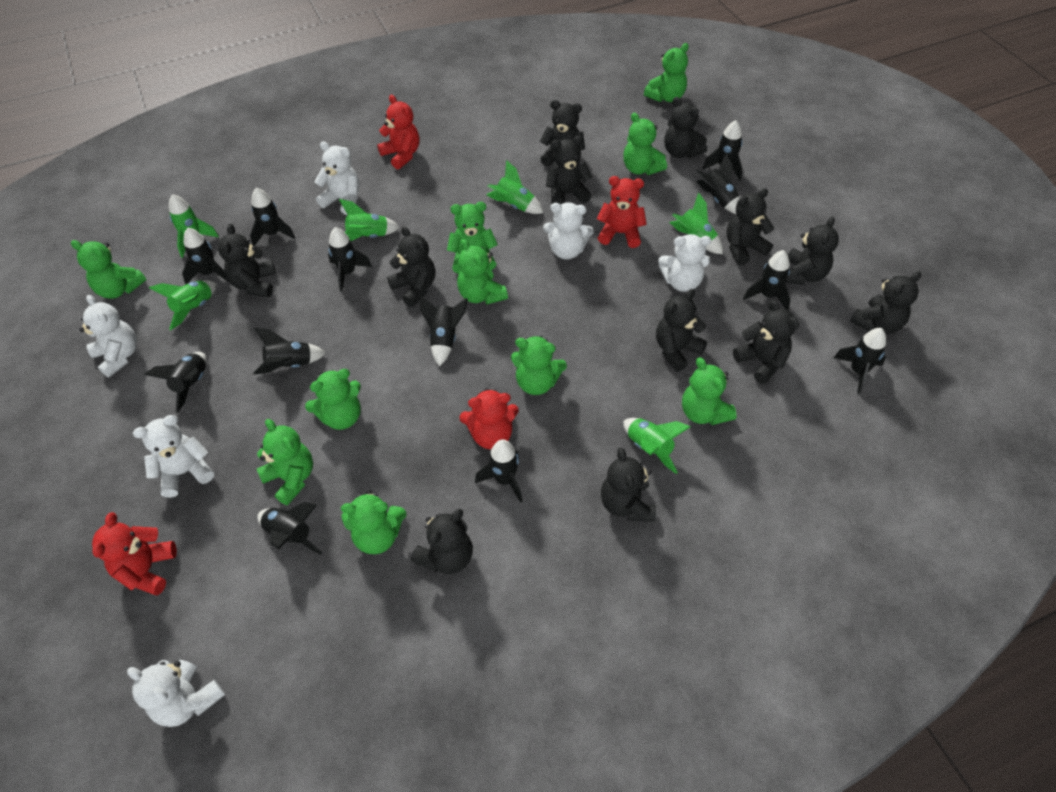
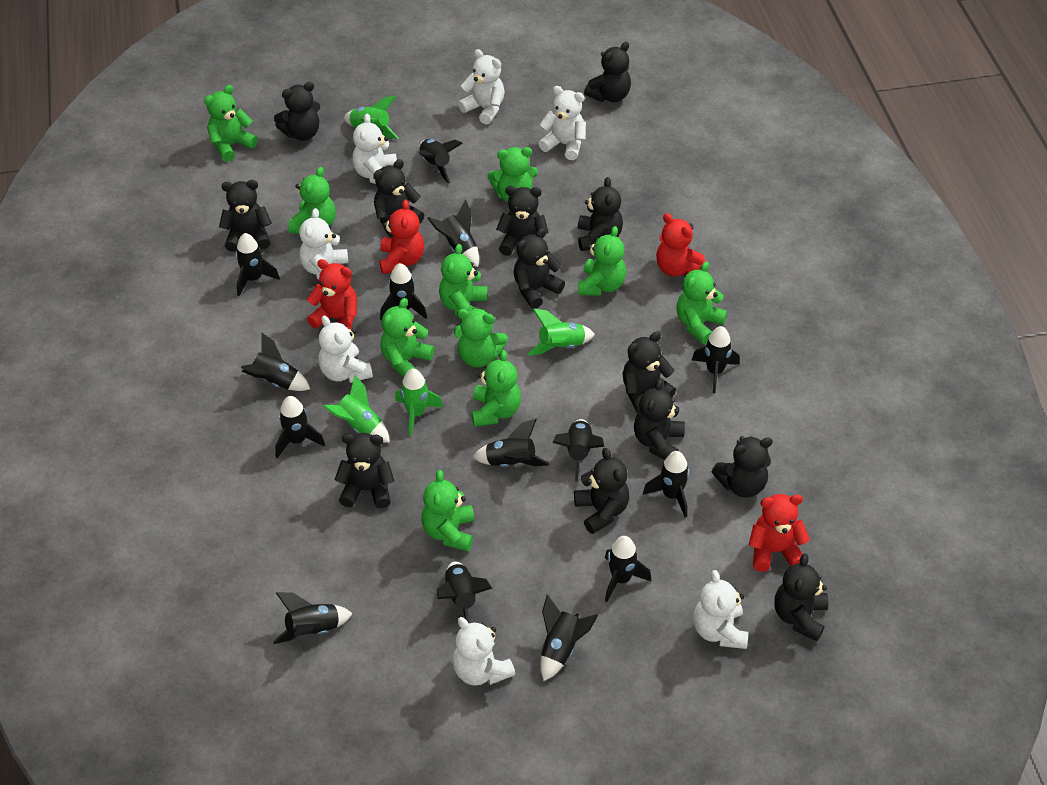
black rocket: [145,352,207,413] [182,228,229,284] [250,188,295,246] [253,328,326,374] [257,502,322,555] [328,227,372,292] [420,296,468,366] [475,439,522,503] [696,154,740,214] [702,120,743,180] [743,250,790,310] [834,328,886,394] = 12 -> [236,233,280,296] [241,332,310,391] [273,592,353,644] [275,396,325,458] [380,263,427,320] [419,139,462,184] [427,200,479,267] [437,562,492,623] [473,419,550,467] [540,595,598,681] [553,419,604,481] [605,536,651,602] [643,451,689,517] [692,326,740,393] = 14
black teddy bear: [218,224,276,297] [387,226,435,307] [411,509,473,574] [540,100,585,167] [546,136,592,205] [601,448,656,522] [656,289,708,372] [664,97,707,158] [726,188,774,265] [733,300,799,384] [785,217,839,285] [850,271,921,334] = 12 -> [219,180,272,252] [274,82,320,141] [334,433,394,508] [373,159,424,238] [496,186,549,256] [513,228,565,309] [574,448,629,534] [578,177,623,251] [584,42,631,102] [622,332,676,413] [634,379,685,460] [711,436,773,498] [774,553,828,641] = 13
green rocket: [149,280,217,330] [169,194,219,258] [339,199,400,241] [486,160,543,214] [623,418,690,474] [669,192,723,254] = 6 -> [323,375,390,443] [344,96,399,139] [395,368,443,436] [528,309,595,356] = 4
white teddy bear: [80,295,137,378] [127,660,225,727] [133,415,214,498] [314,142,359,215] [543,202,594,259] [658,234,711,292] = 6 -> [299,208,348,280] [318,316,373,383] [352,114,397,184] [453,617,515,686] [458,49,505,125] [538,86,586,160] [693,570,748,649] = 7

